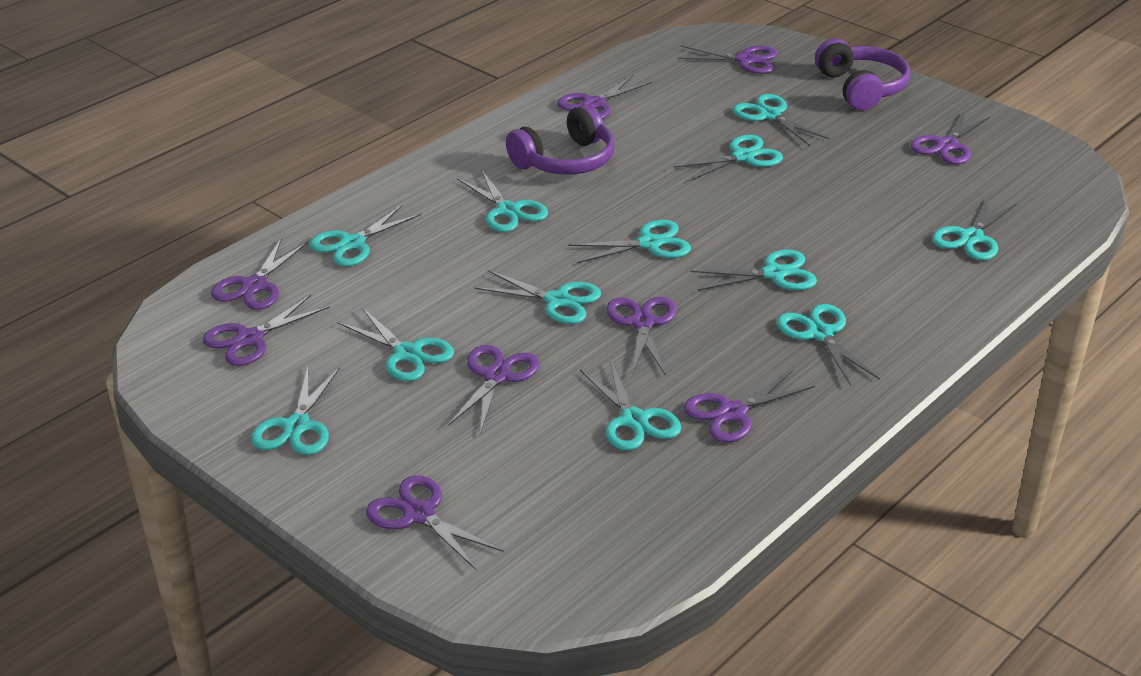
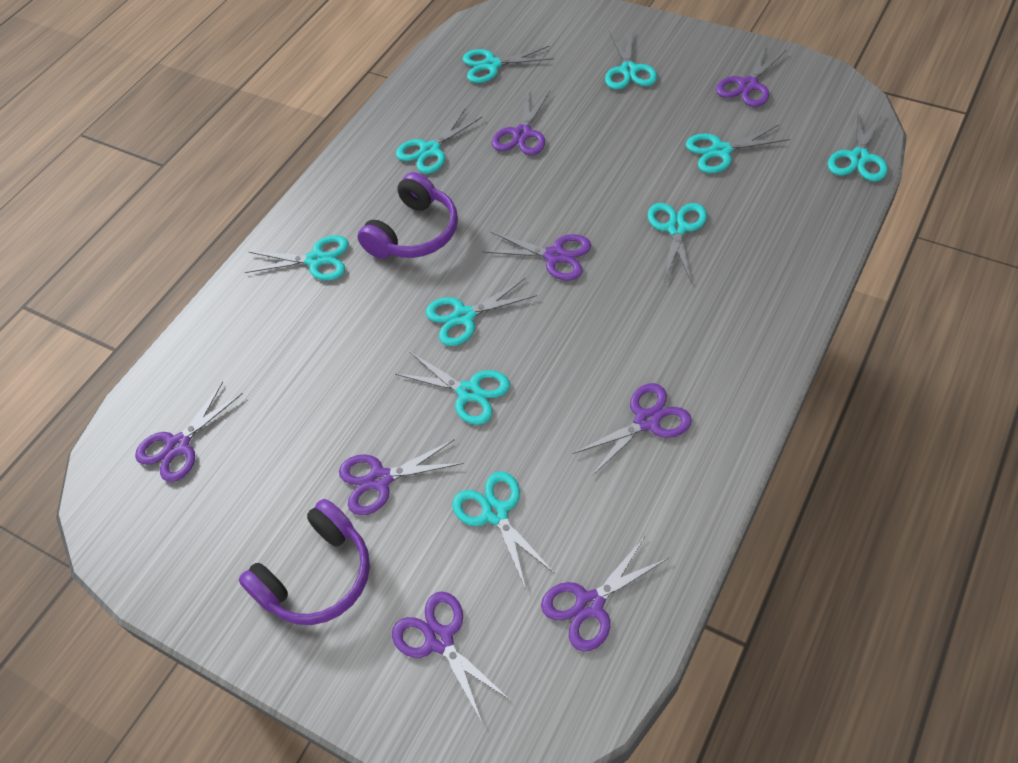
purple scissors: [202,295,330,366] [211,238,308,310] [366,475,504,571] [448,345,540,434] [557,75,652,119] [606,297,677,376] [677,45,777,74] [684,370,815,443] [910,112,990,164] = 9 -> [135,382,243,482] [339,439,464,515] [392,591,510,722] [483,232,591,281] [492,91,550,155] [541,536,669,651] [573,383,692,476] [716,45,787,107] = 8
turquoise scissors: [251,367,340,455] [309,205,422,266] [338,308,454,381] [457,169,548,232] [474,270,601,324] [568,220,691,263] [580,360,681,451] [673,134,783,181] [690,249,817,291] [733,94,830,146] [777,304,880,386] [932,198,1017,260] = 12 -> [245,235,349,281] [395,352,510,425] [396,109,483,174] [426,278,537,346] [452,471,554,589] [463,46,554,83] [605,29,657,90] [648,203,707,283] [686,124,790,173] [828,109,888,182] = 10

